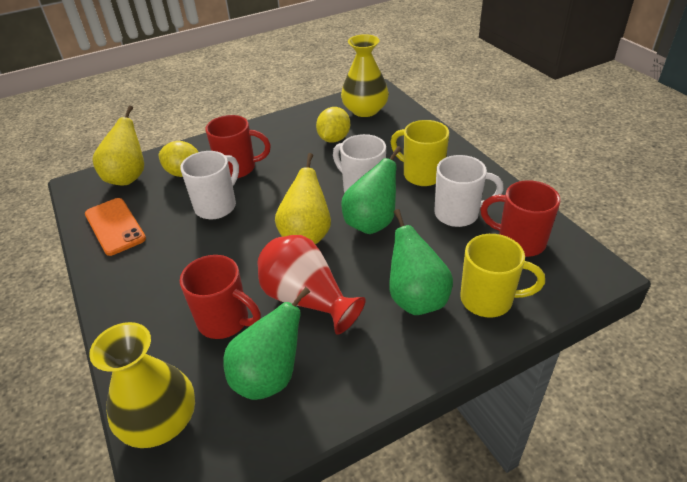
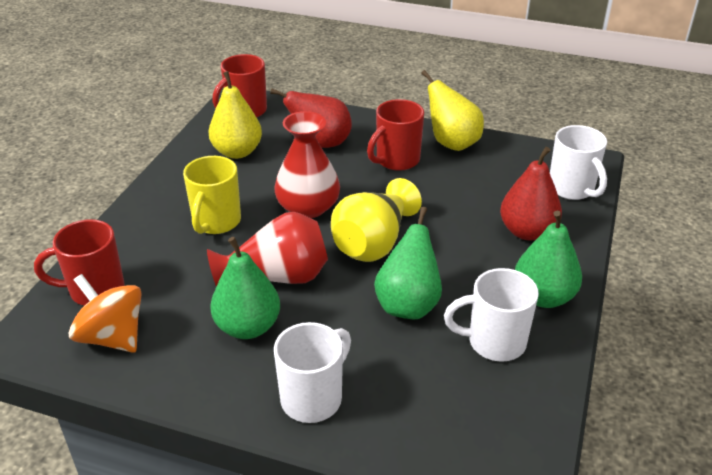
orange phone: [85,198,146,256] = 1 -> none = 0
orange spinning top: none = 0 -> [68,274,142,353] = 1
red pear: none = 0 -> [270,88,352,148] [500,147,562,240] = 2
red vase: [257,235,366,335] = 1 -> [207,212,328,287] [274,111,340,218] = 2
yellow lemon: [159,141,198,177] [316,107,350,143] = 2 -> none = 0
yellow mug: [391,120,449,186] [460,234,545,318] = 2 -> [183,156,241,234] = 1
yellow vase: [89,322,195,448] [341,34,389,117] = 2 -> [331,178,422,262] = 1

